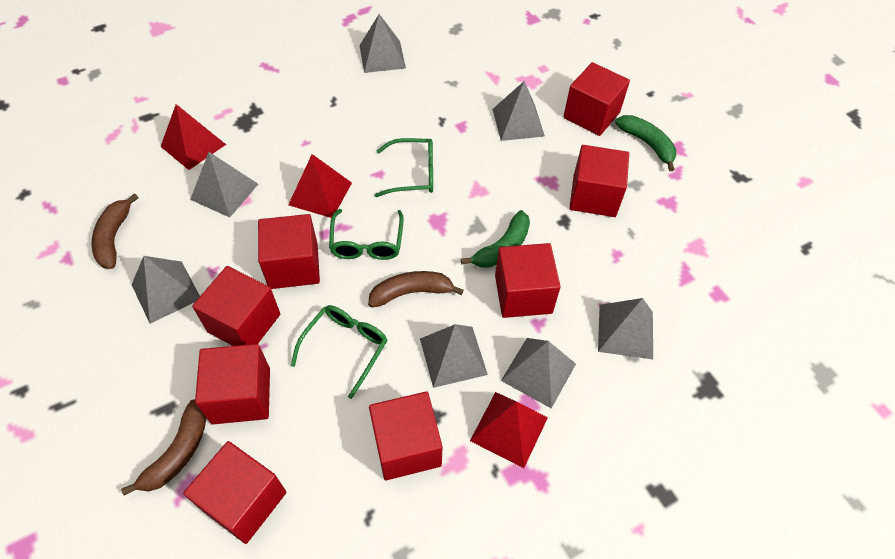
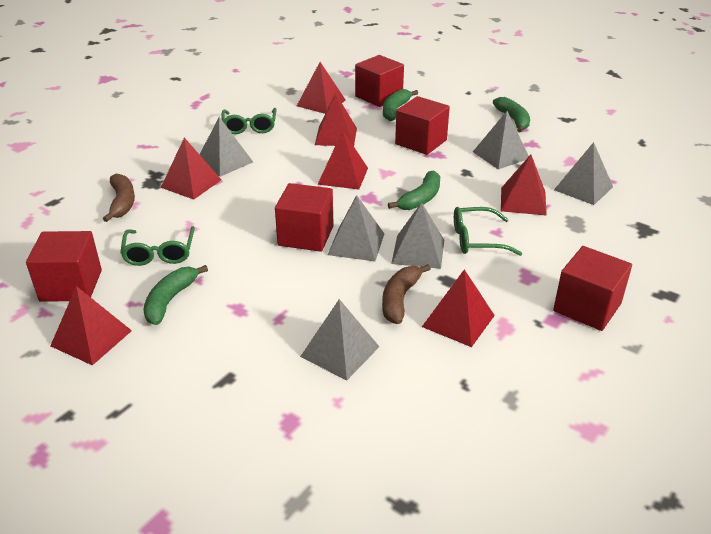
brown banana: [92,193,139,269] [121,399,206,495] [368,271,464,307] = 3 -> [103,173,135,222] [382,264,431,324] = 2
green banana: [461,210,530,268] [615,115,676,171] = 2 -> [143,265,208,325] [383,89,418,121] [388,170,440,210] [493,97,530,133] = 4
grey pyramid: [132,256,200,324] [190,152,258,218] [360,14,406,73] [420,324,488,388] [492,81,545,141] [501,338,576,409] [598,298,653,359] = 7 -> [199,117,253,177] [300,299,379,381] [328,195,384,261] [391,202,444,269] [473,111,529,169] [554,142,613,205] = 6
red cube: [183,441,286,544] [192,266,280,346] [195,344,270,424] [258,214,320,289] [369,392,443,480] [495,243,561,318] [563,62,630,136] [569,145,629,217] = 8 -> [26,231,102,302] [275,183,334,252] [355,55,404,107] [395,96,450,155] [553,246,632,331] = 5
red pyramid: [160,104,226,170] [288,154,352,218] [470,392,548,468] = 3 -> [50,286,132,366] [161,137,222,200] [297,62,346,114] [315,93,357,146] [317,130,368,189] [422,269,495,347] [501,154,547,216] = 7

